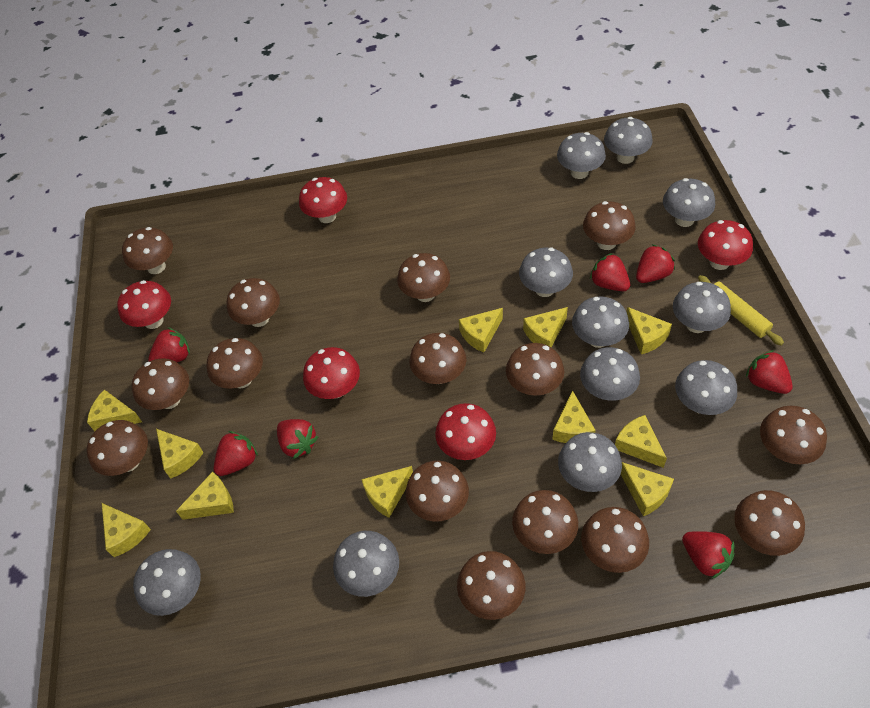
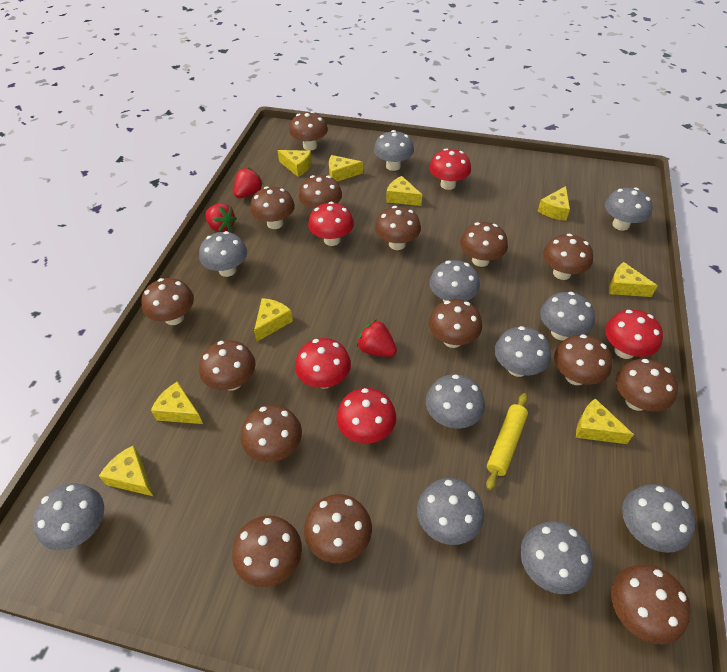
red strawberry: [148,327,190,362] [214,431,258,476] [277,419,318,459] [590,253,630,291] [636,244,675,283] [682,531,734,579] [746,350,793,394] = 7 -> [205,203,237,232] [234,167,263,198] [357,319,397,357] = 3
yellow cheese: [87,390,142,431] [102,503,151,557] [156,429,204,479] [176,472,234,520] [361,466,413,518] [459,308,503,353] [523,307,568,347] [552,391,596,443] [615,415,667,468] [621,462,674,516] [627,307,672,354] = 11 -> [99,445,153,496] [151,382,203,424] [254,298,293,342] [278,150,312,177] [329,155,363,182] [386,176,422,206] [538,186,570,221] [576,398,634,444] [609,262,658,297] = 9

